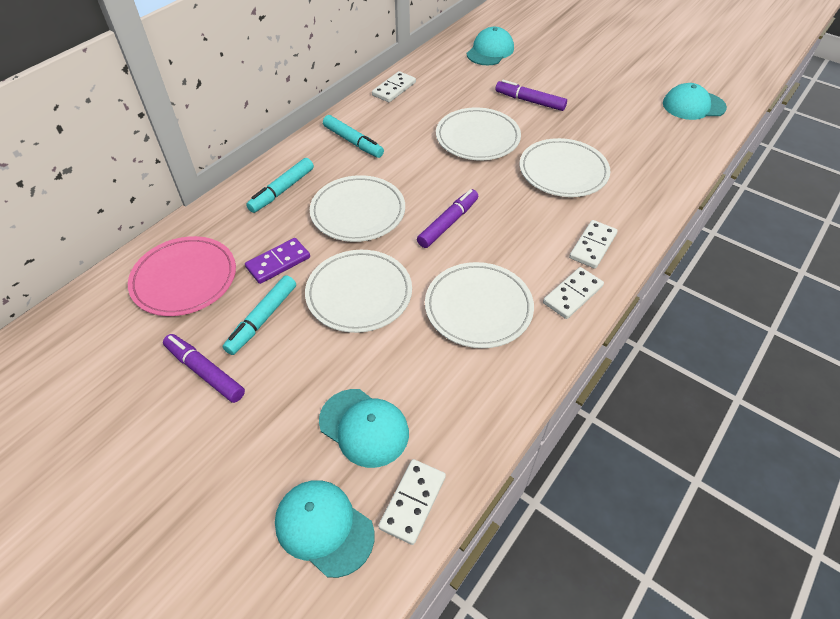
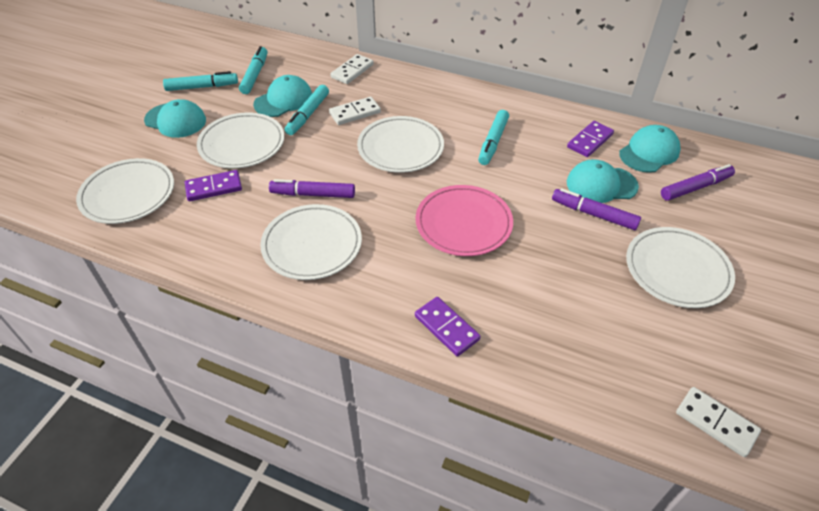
purple domino: [245,238,310,284] = 1 -> [185,170,242,201] [415,297,481,357] [567,121,614,157] = 3
turquoise marker: [222,275,296,355] [246,158,314,213] [323,115,384,158] = 3 -> [163,71,238,91] [239,46,268,94] [285,85,329,135] [478,110,509,165] = 4
white domino: [372,71,416,102] [378,459,446,545] [543,267,604,319] [569,220,618,269] = 4 -> [329,97,381,125] [330,54,374,84] [676,387,761,457] = 3

